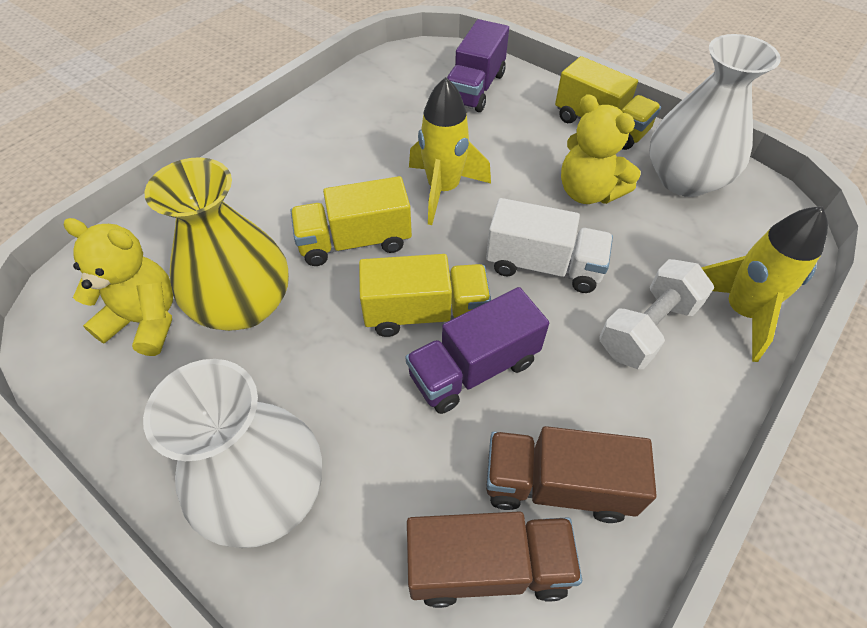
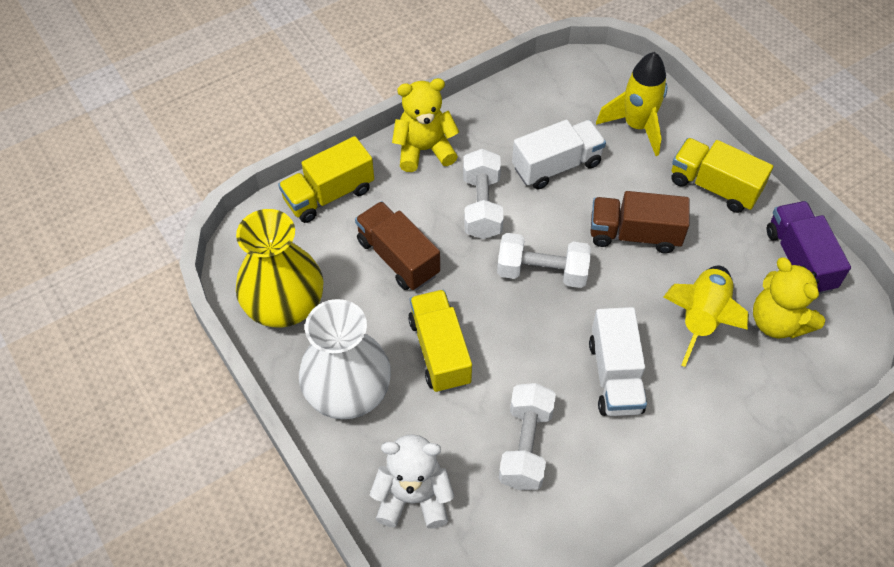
purple truck: [405,287,549,414] [447,19,509,112] = 2 -> [767,201,851,294] = 1
white dumbbell: [599,259,714,369] = 1 -> [463,149,503,239] [497,233,591,288] [499,383,556,490] = 3
white teddy bear: none = 0 -> [370,434,454,529] = 1
white truck: [486,198,613,293] = 1 -> [512,120,606,189] [589,307,647,416] = 2
white vase: [143,359,322,548] [649,34,781,197] = 2 -> [299,299,391,419] = 1

